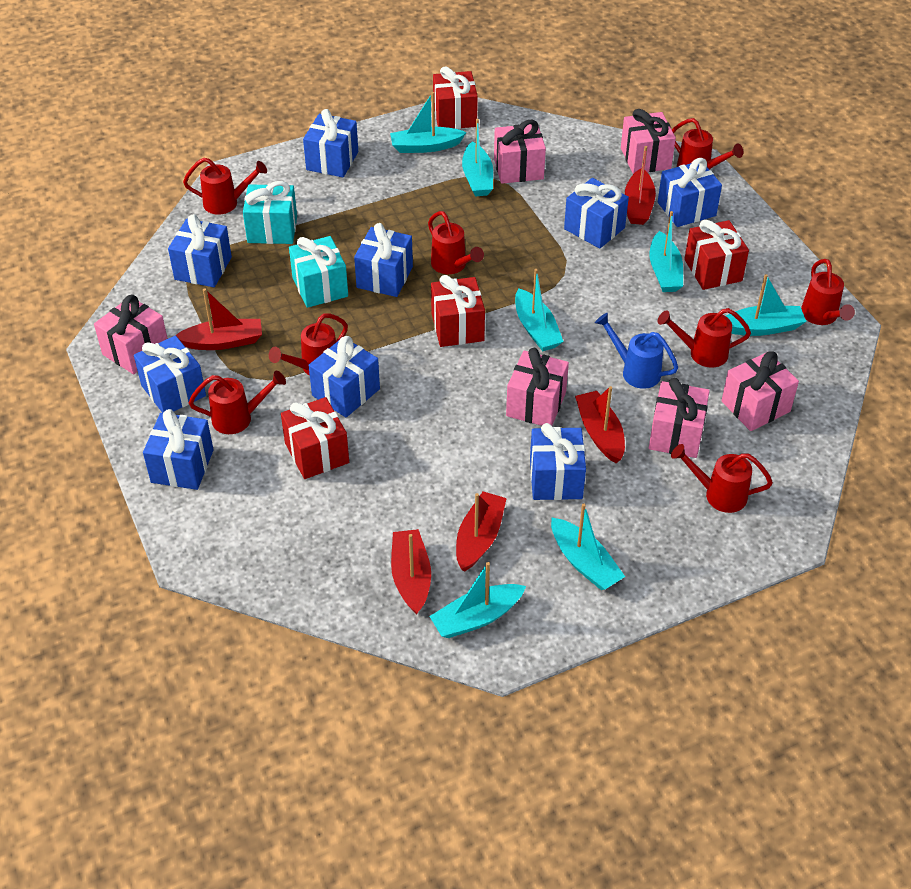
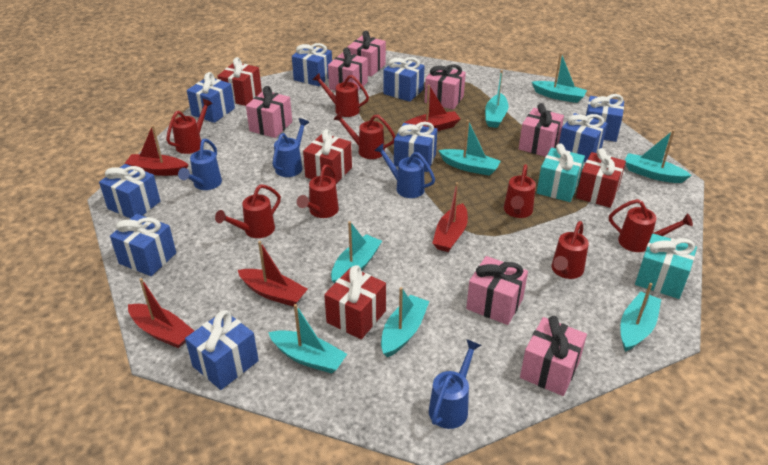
blue watering can: [595,313,678,389] = 1 -> [178,139,222,190] [273,118,309,177] [374,143,435,198] [429,339,481,429] = 4
pink gift: [94,295,168,374] [494,120,546,184] [506,348,569,426] [621,109,676,174] [649,378,710,458] [721,351,799,431] = 6 -> [246,86,292,138] [328,47,368,91] [347,31,386,77] [425,64,466,110] [466,256,528,325] [519,103,564,157] [520,316,587,396] = 7
turquoise boat: [390,92,467,153] [429,562,526,638] [462,119,493,196] [515,269,564,351] [551,503,625,590] [649,211,683,292] [726,274,807,336] = 7 -> [268,304,347,374] [331,221,382,284] [381,287,429,357] [438,120,501,176] [485,70,508,128] [532,53,587,103] [621,283,661,352] [625,130,692,183] = 8

